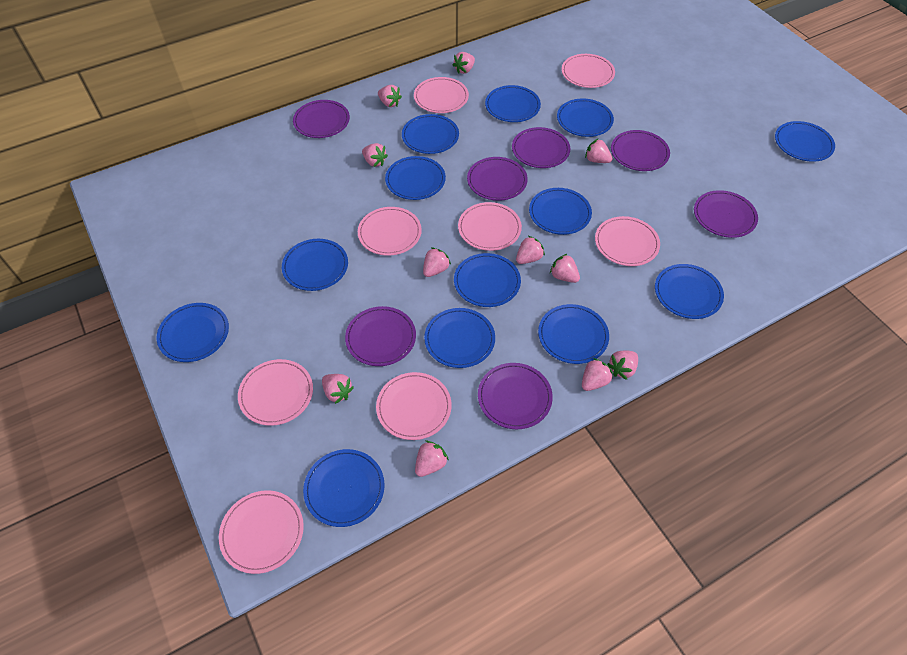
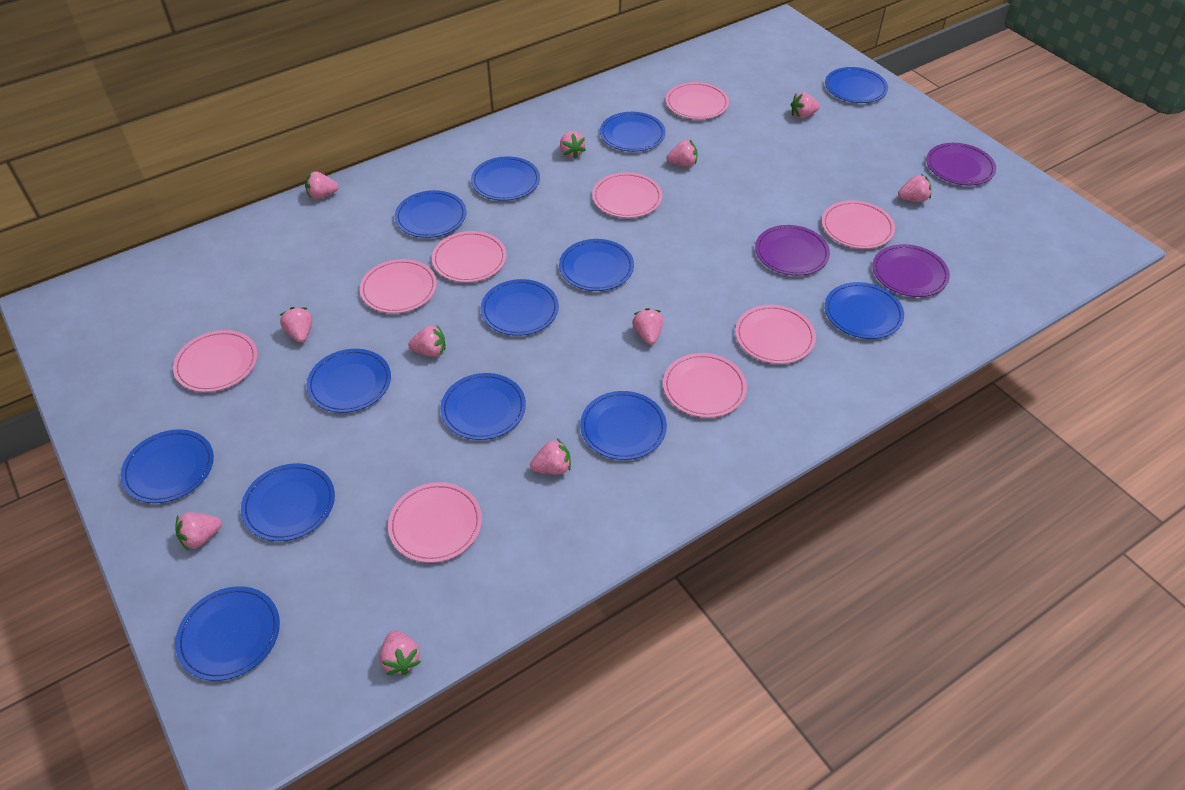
pink plate: [219,490,304,574] [238,359,313,426] [358,207,422,256] [376,372,452,440] [414,77,469,113] [458,202,522,251] [562,54,615,88] [595,216,660,266] = 8 -> [173,330,258,392] [360,259,437,313] [388,482,482,563] [432,231,506,283] [592,172,662,218] [663,353,747,418] [666,82,729,119] [735,305,816,364] [822,200,895,249] = 9
purple plate: [293,100,350,138] [345,306,416,366] [467,157,528,201] [478,363,553,429] [512,127,570,168] [611,130,670,171] [694,190,758,238] = 7 -> [755,225,830,276] [872,244,950,297] [926,143,996,185] = 3

